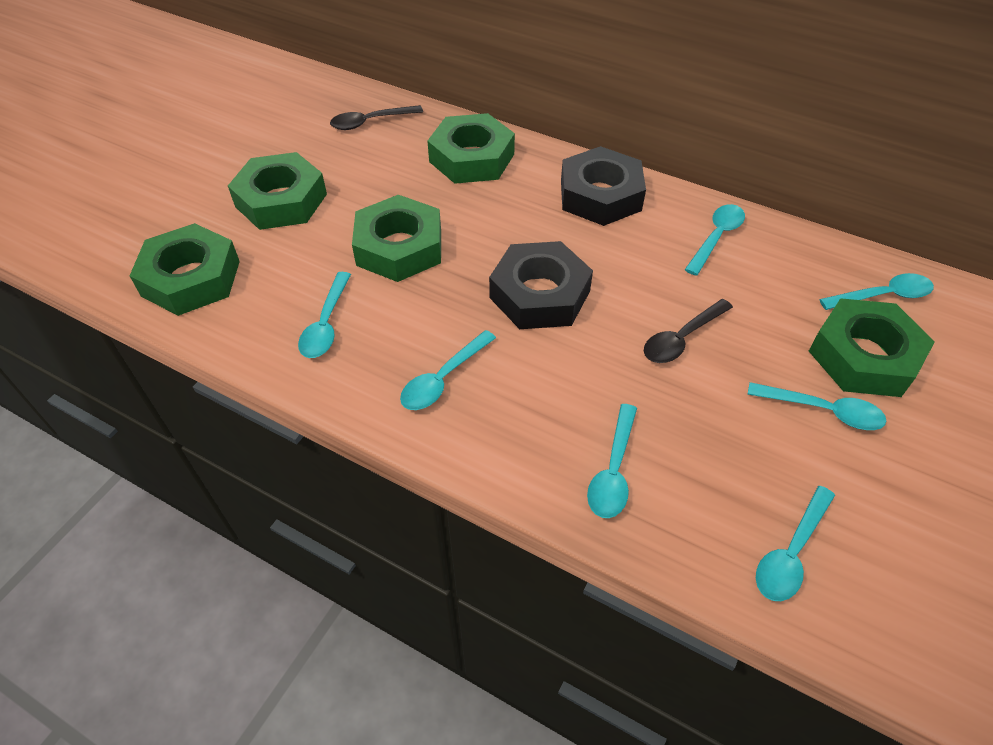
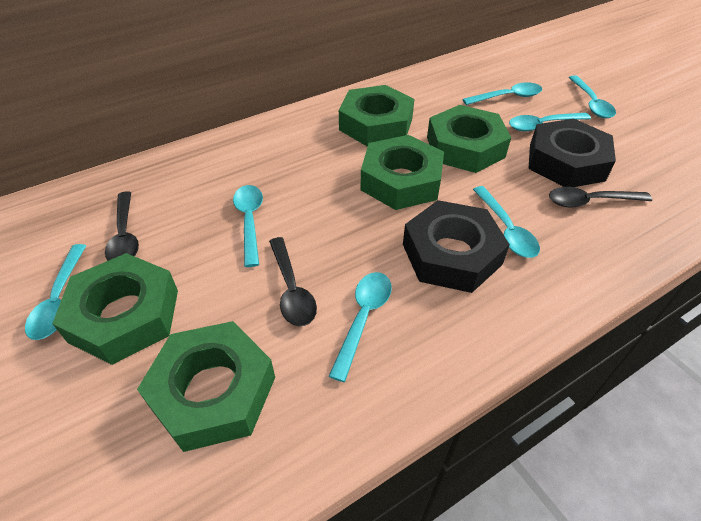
black spoon: [330,105,423,130] [644,299,733,363] = 2 -> [105,191,139,261] [269,237,317,326] [549,187,652,207] = 3

